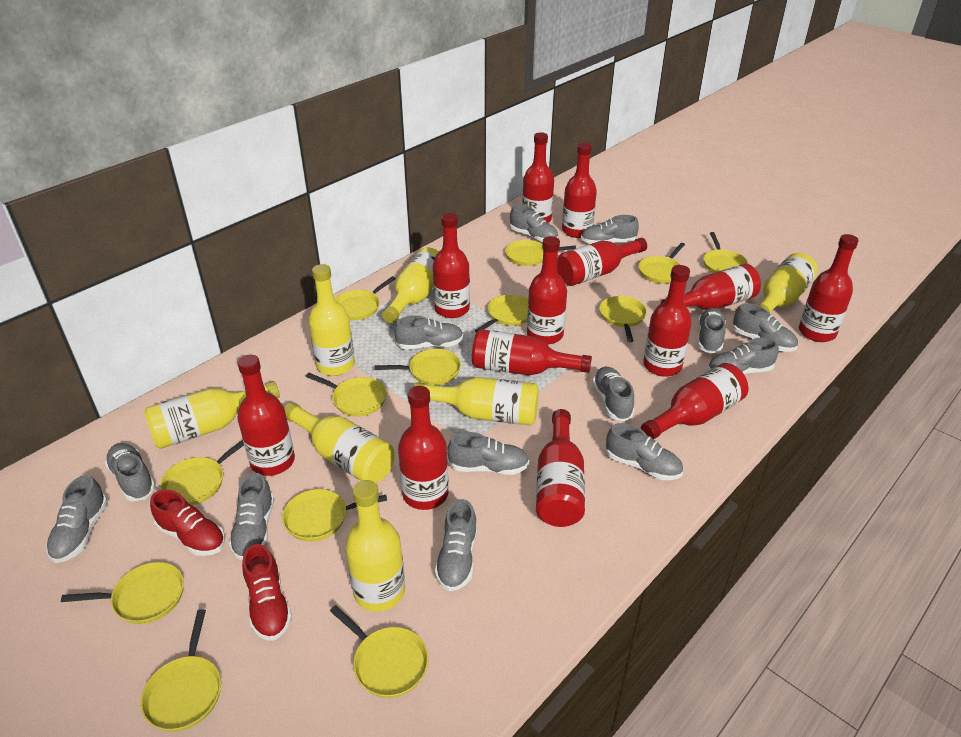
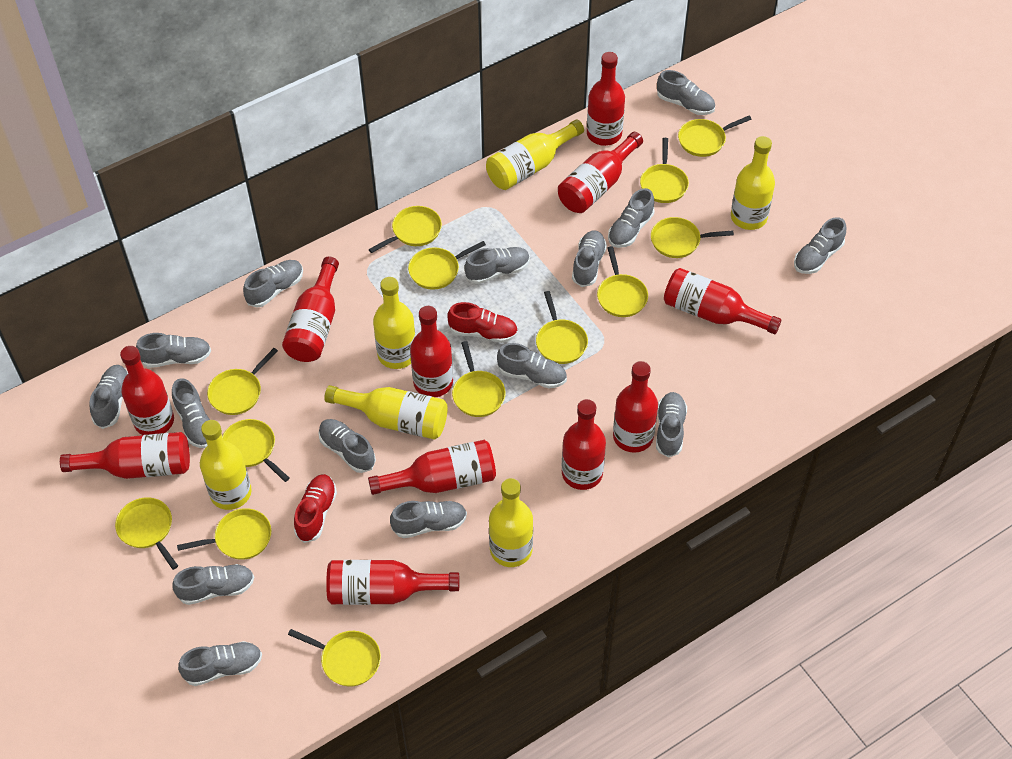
grey shoe: [46,475,108,563] [105,443,155,501] [229,473,274,561] [394,316,463,350] [435,499,477,591] [447,432,529,475] [510,205,558,242] [581,215,639,244] [592,367,634,421] [606,423,683,480] [698,308,726,354] [708,337,779,374] [733,303,798,352] = 13 -> [90,365,128,429] [136,333,211,368] [172,378,210,448] [172,564,254,605] [178,641,262,686] [243,260,303,307] [318,419,376,473] [390,501,467,538] [465,247,530,284] [497,343,567,388] [572,231,607,287] [608,188,655,248] [656,392,687,458] [657,70,715,115] [794,217,846,274] = 15
red bottle: [237,354,295,476] [398,386,449,510] [433,213,470,318] [472,329,592,375] [522,132,554,223] [527,236,567,345] [536,409,585,527] [557,238,647,286] [562,143,597,238] [641,363,749,439] [643,265,692,377] [661,264,761,310] [799,234,859,342] = 13 -> [60,432,190,479] [120,346,174,435] [282,256,339,362] [326,560,459,605] [368,440,496,495] [410,306,453,397] [558,132,643,213] [562,399,606,490] [587,52,625,146] [613,361,658,453] [664,268,782,334] = 11
yellow bottle: [144,381,280,449] [284,402,394,483] [309,264,355,376] [345,480,405,612] [382,247,439,323] [413,377,539,425] [758,253,818,314] = 7 -> [200,420,252,510] [324,385,448,440] [373,277,416,369] [486,119,584,190] [489,478,533,567] [731,136,775,230] = 6

